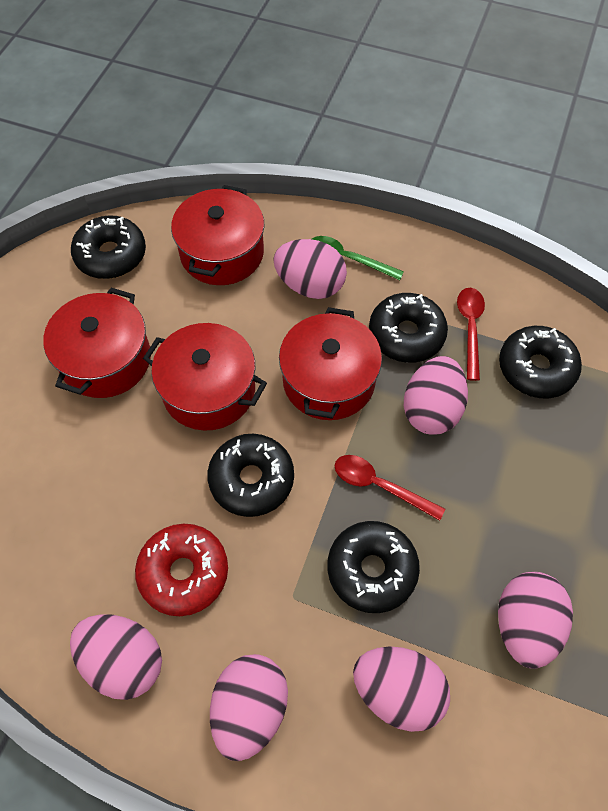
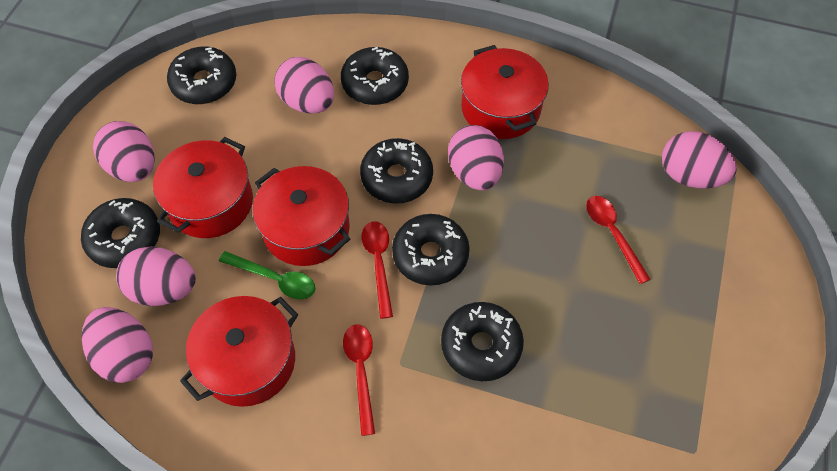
black donut: [71,215,146,279] [207,434,294,517] [327,521,420,613] [369,293,448,363] [499,326,582,398] = 5 -> [81,198,160,268] [167,47,236,104] [341,47,409,105] [360,138,433,204] [392,214,470,286] [441,302,524,381] = 6
red donut: [135,524,228,616] = 1 -> none = 0
red spoon: [335,455,445,521] [457,288,485,381] = 2 -> [343,324,375,436] [362,221,393,319] [586,196,651,284] = 3

